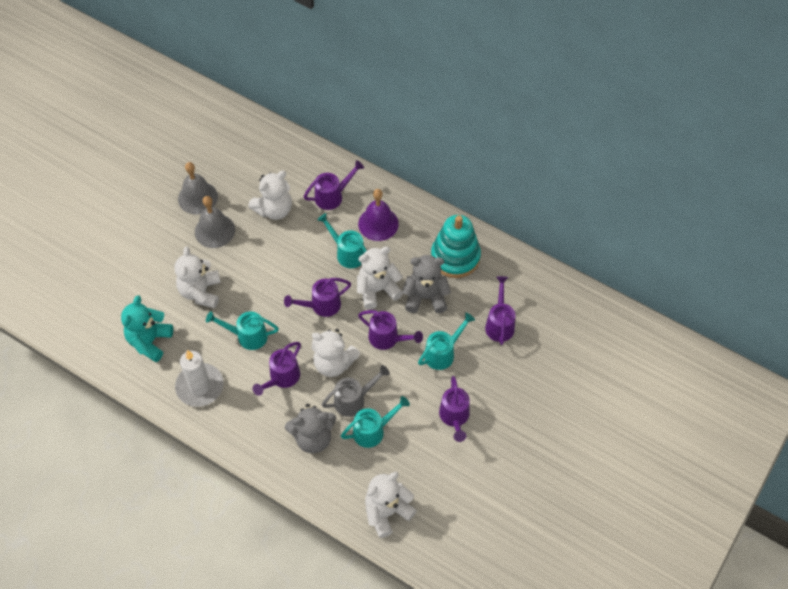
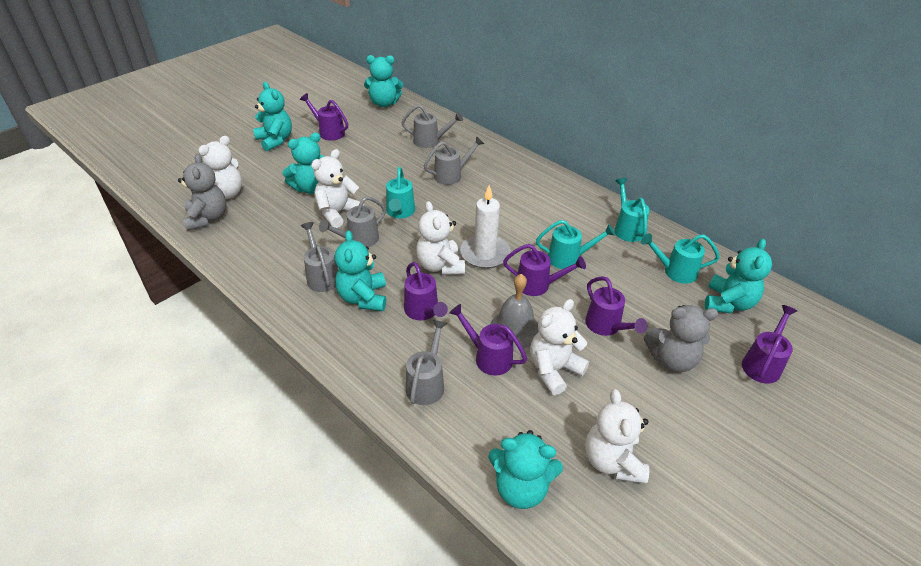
grey bell: [178,162,218,214] [195,196,235,248] = 2 -> [490,274,539,349] = 1
grey watering can: [322,365,390,417] = 1 -> [301,222,338,292] [319,196,386,247] [401,105,463,148] [406,320,447,405] [424,136,484,185] = 5
purple bell: [358,189,399,241] = 1 -> none = 0
turquoise stacking toy: [431,215,481,278] = 1 -> none = 0
turquoise teddy bear: [121,295,173,362] = 1 -> [253,82,292,151] [282,133,325,194] [335,230,386,311] [364,55,403,107] [488,430,563,509] [705,239,772,313] = 6

